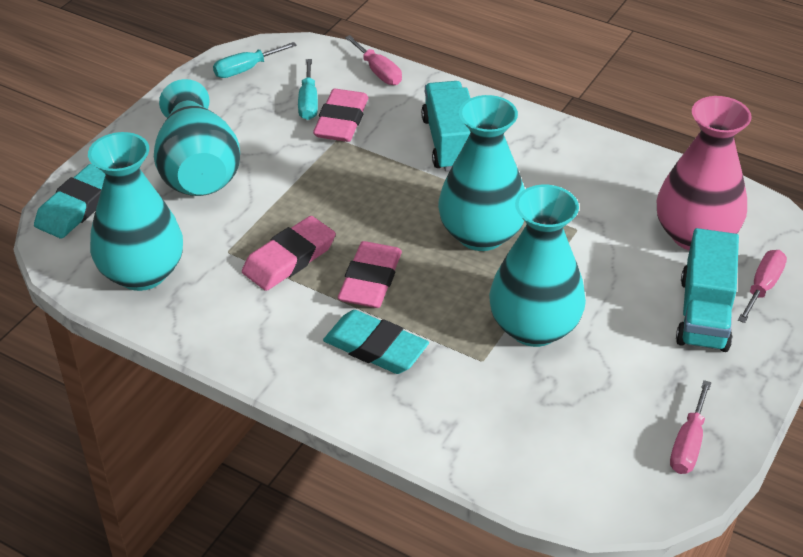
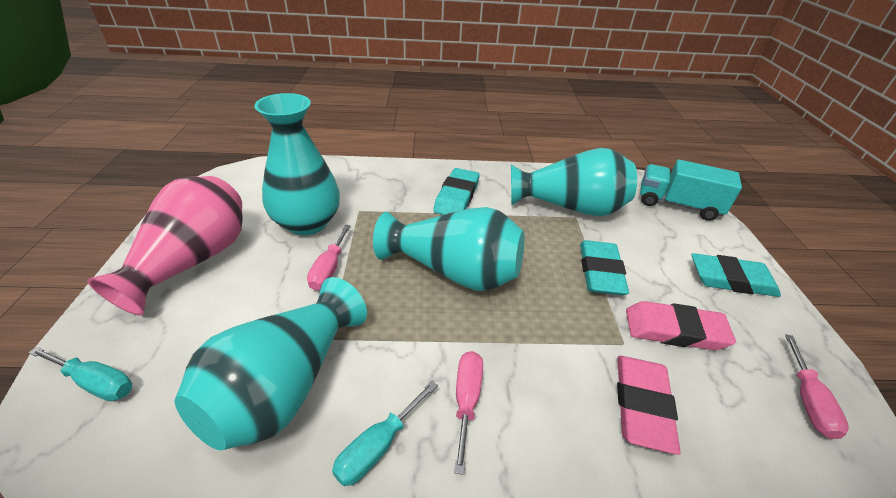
pink eraser: [242,216,336,291] [313,89,368,142] [338,241,402,308] = 3 -> [617,356,681,455] [626,301,736,350] = 2
turquoise eraser: [34,164,106,239] [323,310,429,374] = 2 -> [433,168,480,215] [580,240,629,295] [691,253,781,297] = 3
turquoise truck: [421,81,471,171] [676,228,739,352] = 2 -> [640,159,742,221] = 1

